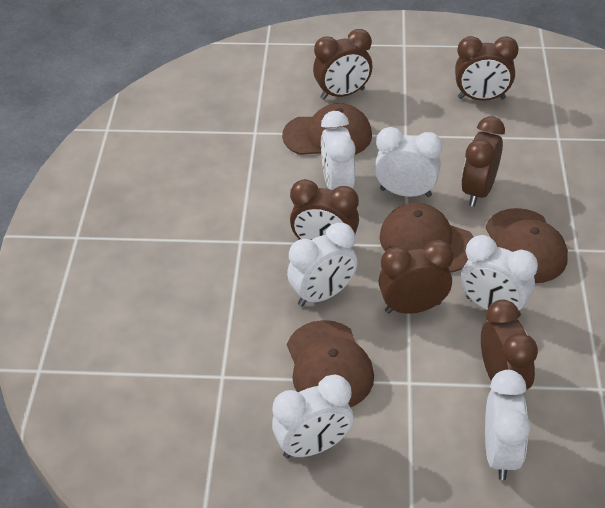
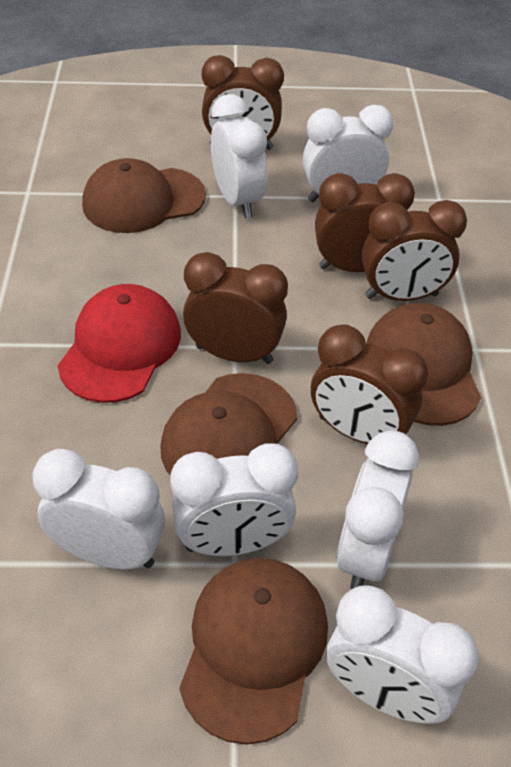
brown clock: [290,179,359,240] [313,29,372,100] [378,240,454,314] [455,36,519,101] [461,116,505,207] [481,299,538,390] = 6 -> [183,252,288,364] [202,55,284,150] [311,325,428,444] [315,173,415,272] [362,200,467,301] = 5
red cap: none = 0 -> [58,284,181,403] = 1

